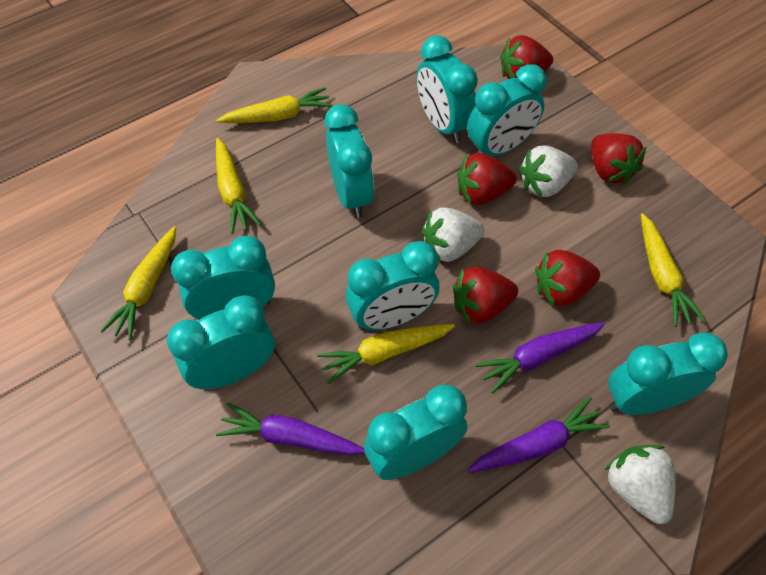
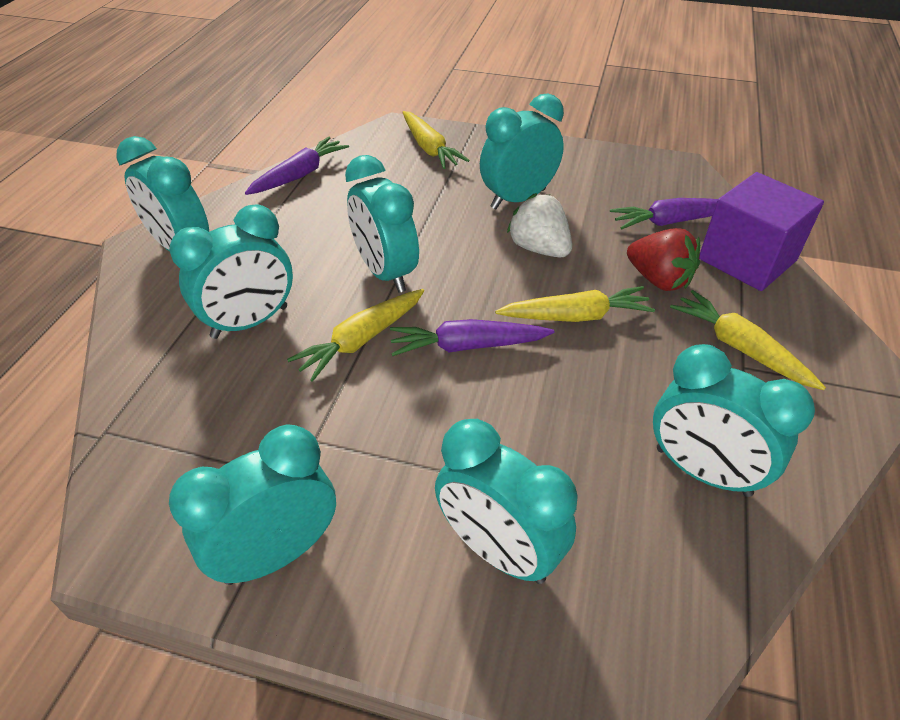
purple cube: none = 0 -> [699,172,824,291] = 1
red strawberry: [453,266,518,324] [457,153,517,205] [500,35,553,79] [535,250,600,306] [591,133,647,185] = 5 -> [627,228,700,291] = 1
turquoise clock: [167,295,275,389] [171,236,275,320] [325,104,374,218] [346,241,440,330] [364,385,467,480] [417,35,478,143] [467,64,547,156] [608,332,728,415] = 8 -> [116,136,209,251] [169,204,293,339] [169,424,336,585] [345,155,419,293] [435,419,577,584] [480,93,564,209] [653,344,815,497] = 7
white strawberry: [422,207,484,263] [519,145,578,197] [605,445,676,524] = 3 -> [507,193,572,257] = 1
yellow carrot: [100,226,176,340] [216,138,261,234] [217,87,333,123] [317,324,455,384] [641,213,706,327] = 5 -> [287,289,424,382] [402,111,470,169] [495,286,655,322] [670,290,826,390] = 4

